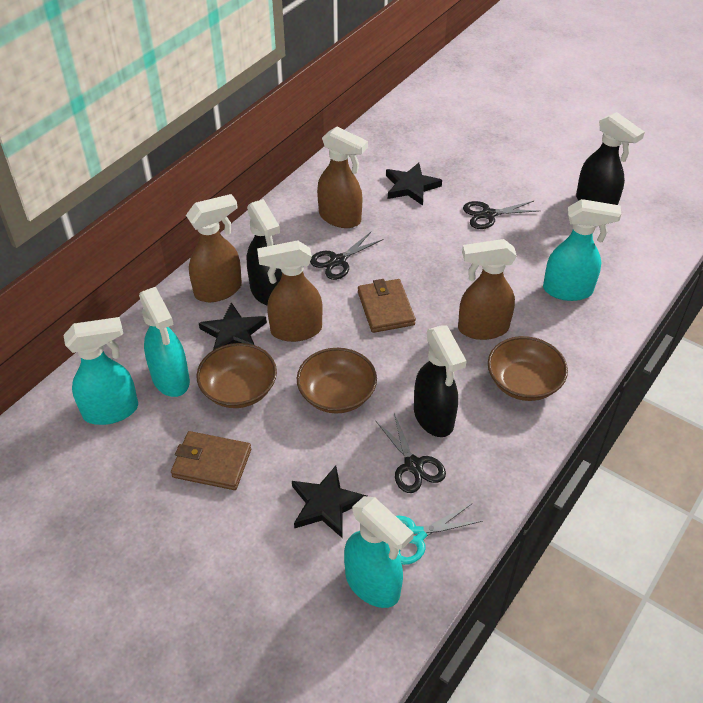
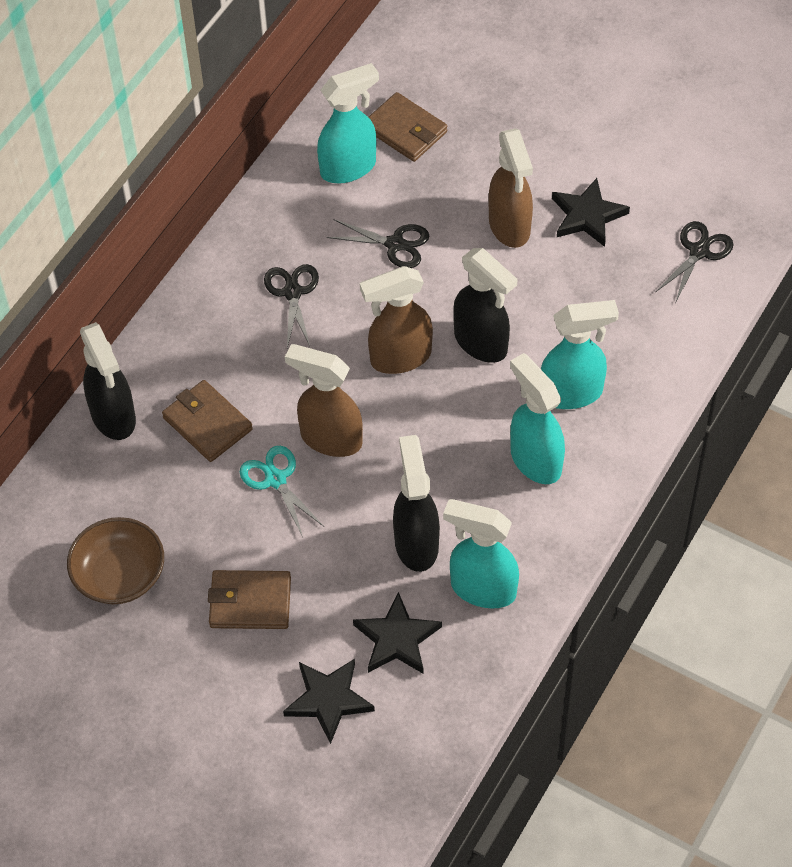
brown bowl: [196,343,277,408] [297,348,377,414] [488,336,568,401] = 3 -> [67,517,164,604] = 1
brown spray bottle: [186,194,242,302] [257,240,323,342] [317,126,368,228] [458,239,517,340] = 4 -> [285,344,363,457] [360,266,433,374] [488,128,533,248] = 3
brown wallet: [171,431,251,490] [358,279,416,333] = 2 -> [162,380,253,462] [208,570,291,629] [368,92,447,162] = 3

